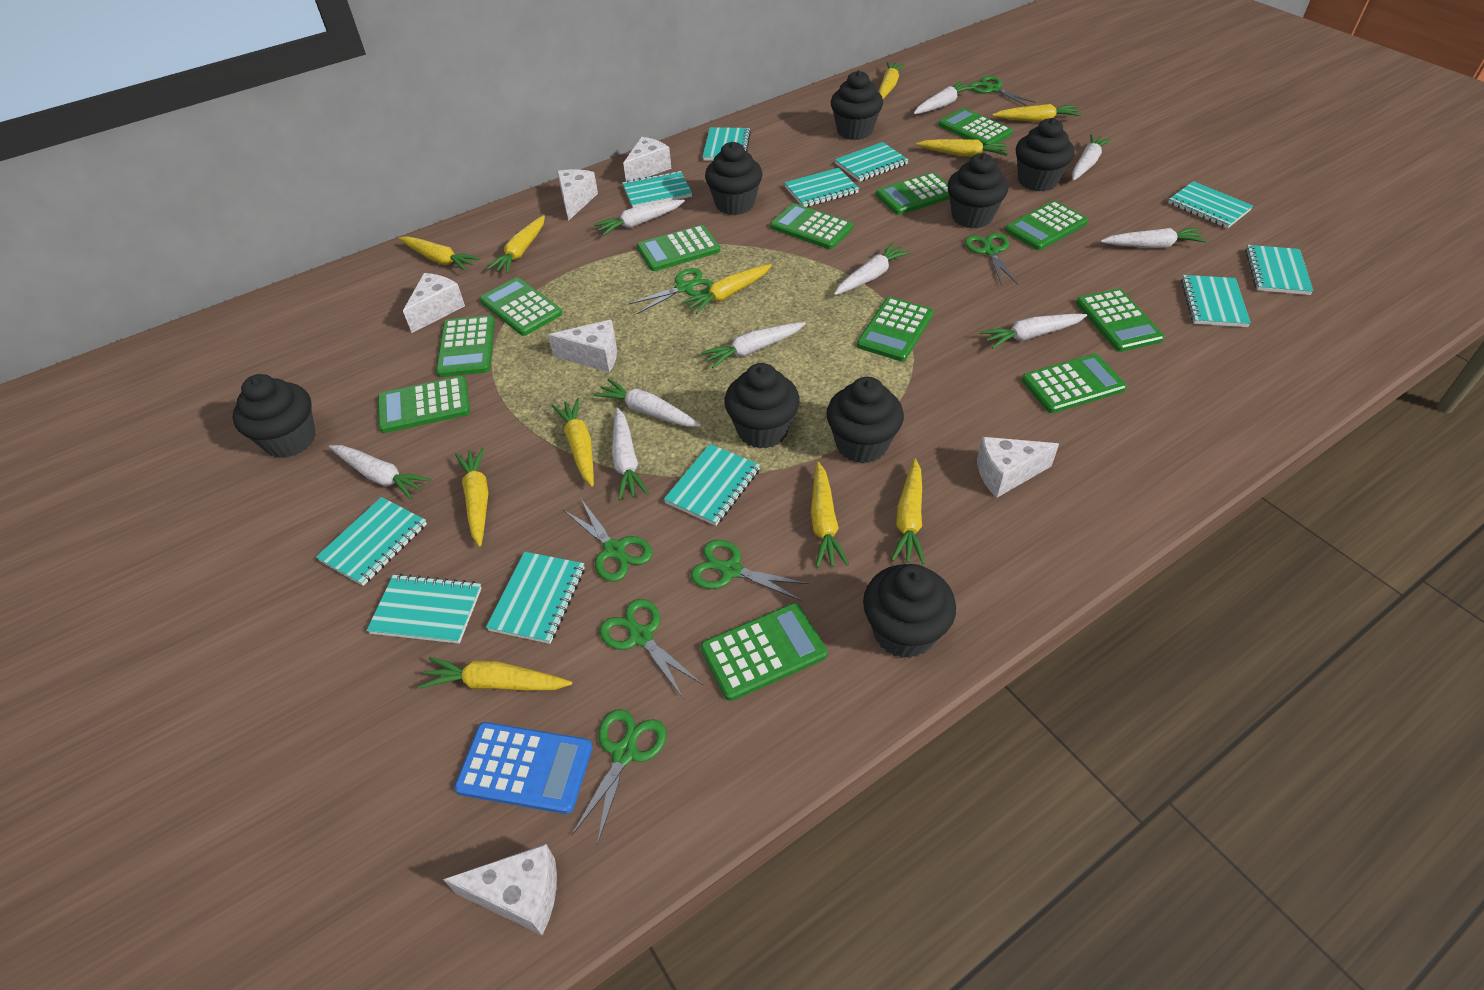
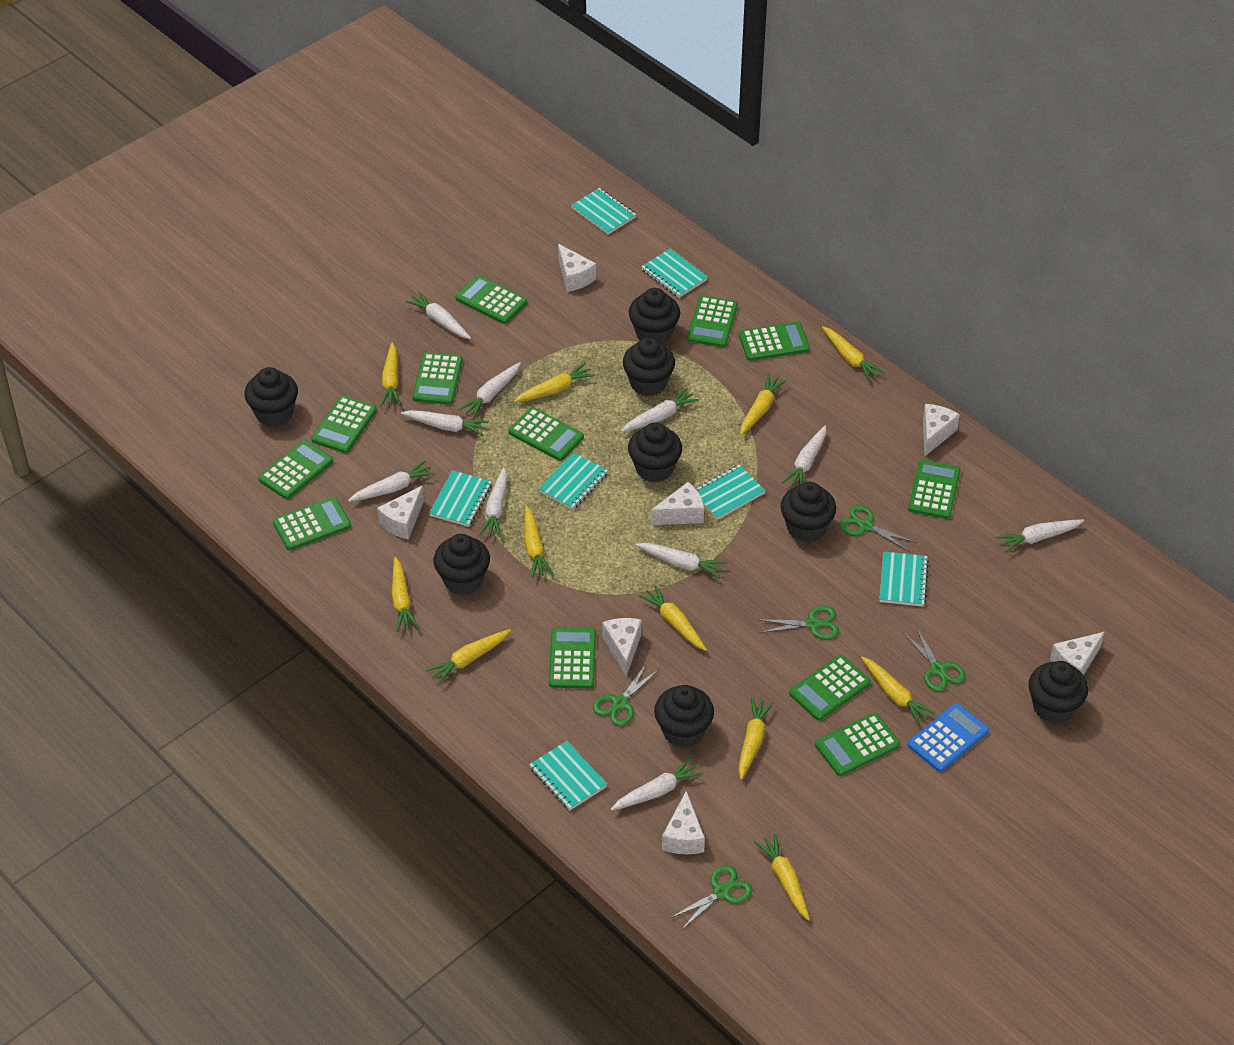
green scissors: [563,499,653,582] [572,709,667,845] [599,599,703,698] [628,268,714,314] [691,540,810,601] [965,233,1018,286] [969,76,1036,106] = 7 -> [593,662,660,726] [670,865,753,929] [759,606,839,639] [839,505,917,552] [903,626,966,691] = 5
turquoise notebook: [316,497,427,586] [367,574,482,644] [486,552,585,644] [622,171,692,208] [664,444,760,526] [703,127,751,161] [784,168,859,207] [835,142,908,182] [1168,181,1253,228] [1181,275,1251,327] [1245,245,1313,295] = 11 -> [429,470,492,527] [529,741,607,810] [538,452,608,510] [571,188,636,234] [641,249,708,298] [695,465,766,520] [879,552,929,606] = 7
white cheese: [403,273,465,333] [443,844,557,935] [548,320,617,372] [557,169,598,221] [623,137,672,182] [977,437,1059,498] = 6 -> [377,485,424,540] [558,244,596,292] [602,618,642,677] [651,482,704,525] [662,791,705,854] [923,404,960,456] [1050,632,1105,675] = 7

